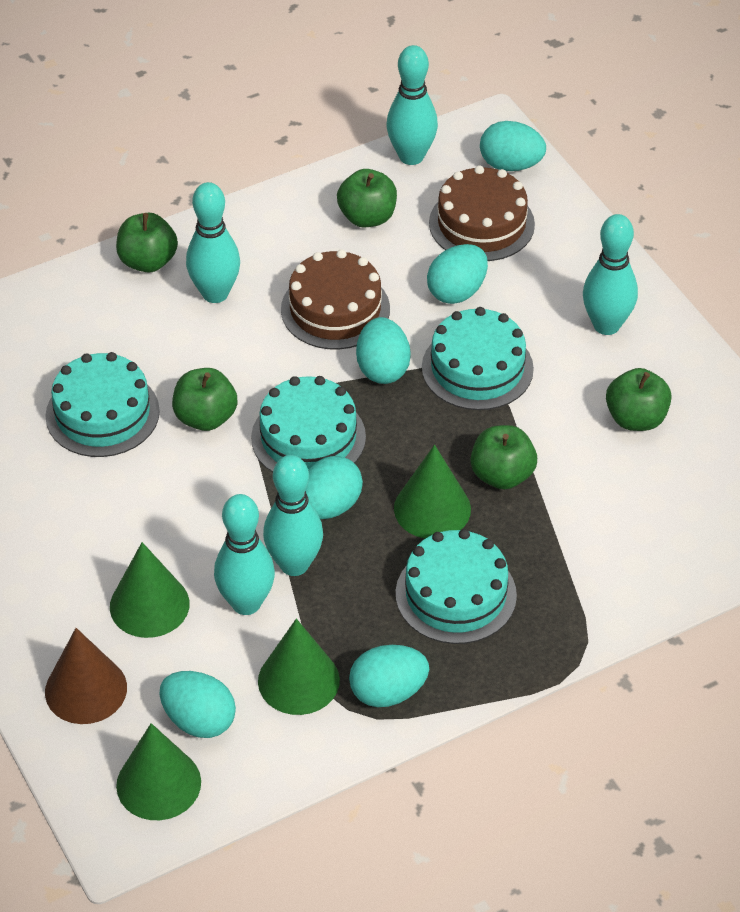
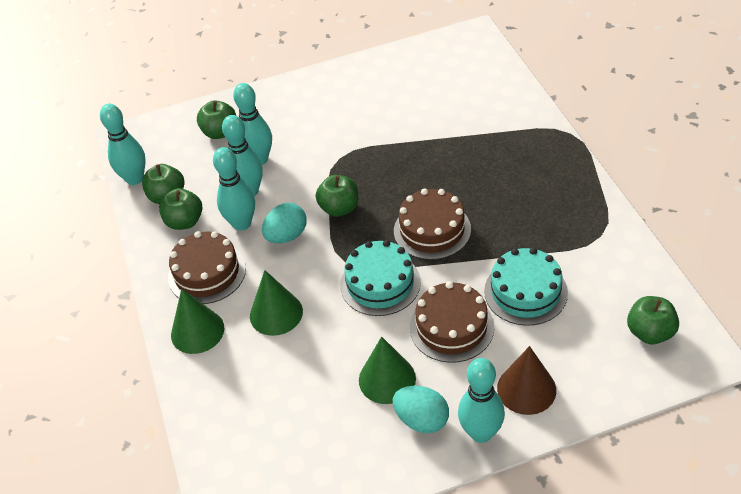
brown cake: [281,249,390,349] [429,165,535,261] = 2 -> [168,231,246,304] [394,188,471,260] [410,281,494,363] = 3
green cone: [110,542,190,638] [116,723,201,820] [258,618,340,715] [394,445,471,539] = 4 -> [171,289,224,354] [250,270,303,336] [359,336,416,404] = 3
turquoise cake: [45,352,160,457] [251,376,366,472] [396,529,517,644] [422,307,534,410] = 4 -> [340,240,421,316] [484,248,568,326] = 2
turquoise egg: [160,671,236,738] [305,456,363,519] [349,645,429,707] [356,317,411,384] [427,244,488,304] [480,121,546,171] = 6 -> [262,203,307,243] [393,386,449,433] = 2

